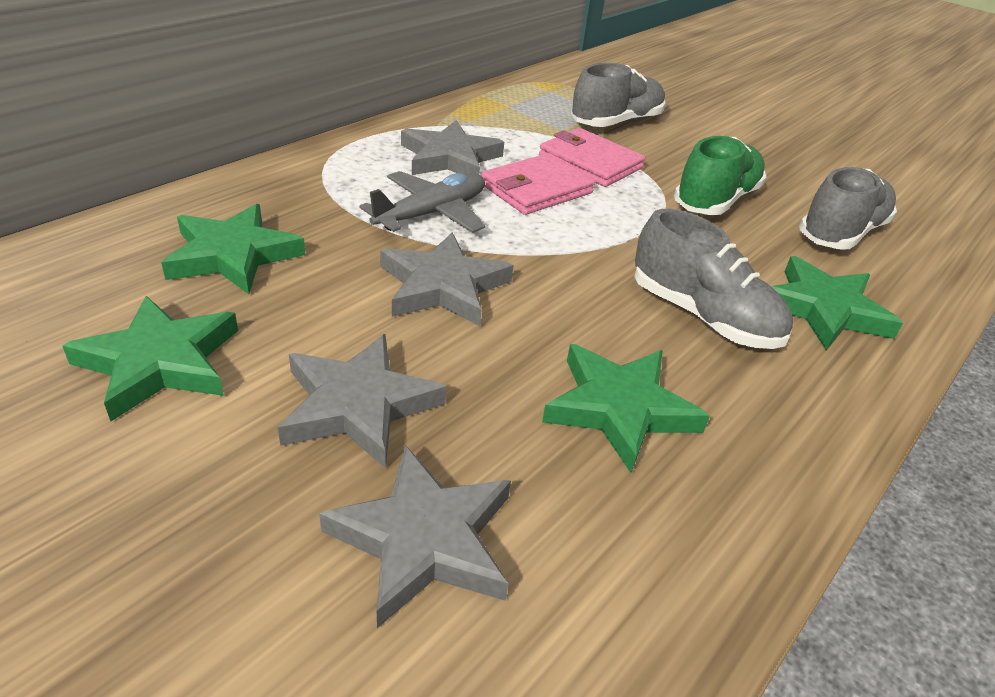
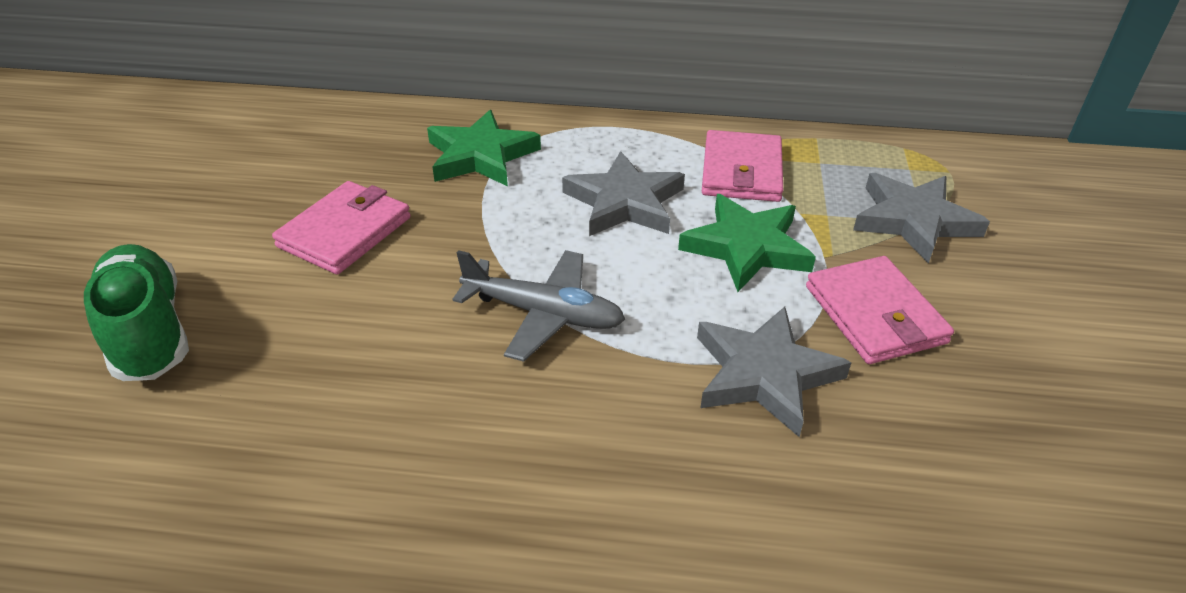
green star: [62,296,238,421] [161,204,305,294] [542,344,710,473] [771,256,903,350] = 4 -> [427,110,541,186] [678,194,816,292] = 2
grey shoe: [571,63,666,127] [634,209,793,349] [799,167,897,249] = 3 -> none = 0
grey star: [278,334,446,468] [319,445,511,628] [380,232,514,326] [401,120,504,175] = 4 -> [562,151,685,236] [697,307,852,437] [853,173,990,264] = 3
pink wallet: [482,153,595,215] [539,128,645,187] = 2 -> [272,181,410,274] [702,130,783,202] [806,256,954,364] = 3

